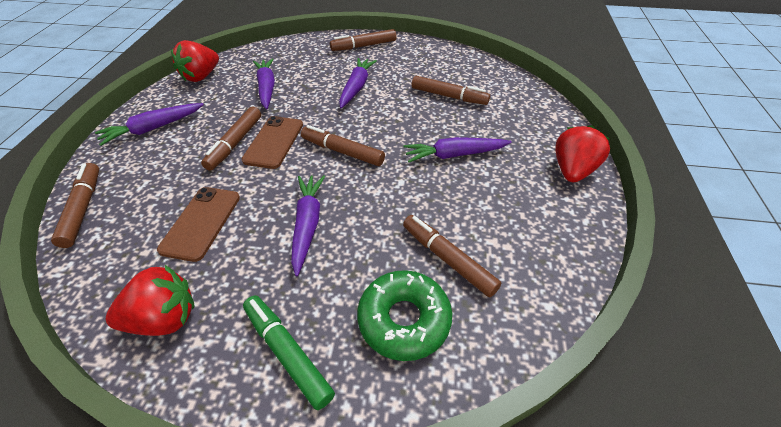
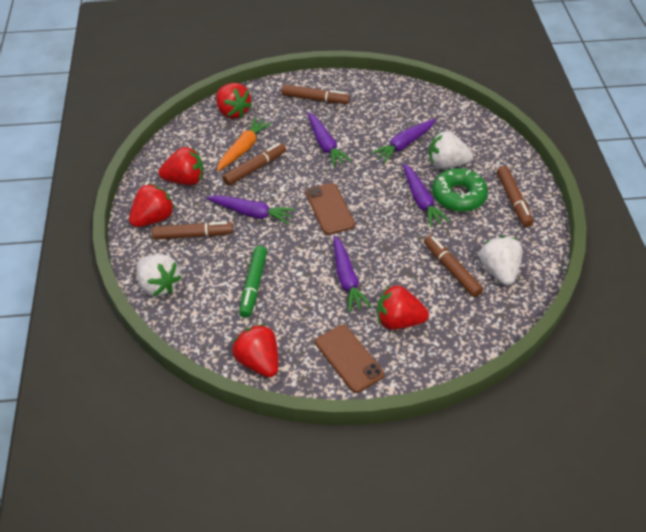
brown marker: [51,163,99,248] [201,107,261,171] [301,125,385,166] [330,29,397,51] [403,215,501,297] [412,76,490,105] = 6 -> [152,221,233,240] [222,143,286,186] [282,84,350,104] [424,235,483,297] [497,166,533,227] = 5
orange carrot: none = 0 -> [217,117,272,172] = 1
red strawberry: [106,265,194,336] [171,40,219,82] [555,125,610,182] = 3 -> [129,183,175,227] [158,147,204,185] [216,83,252,119] [232,324,278,377] [377,285,429,330] = 5
white strawberry: none = 0 -> [137,254,181,296] [429,131,473,169] [480,236,523,285] = 3

